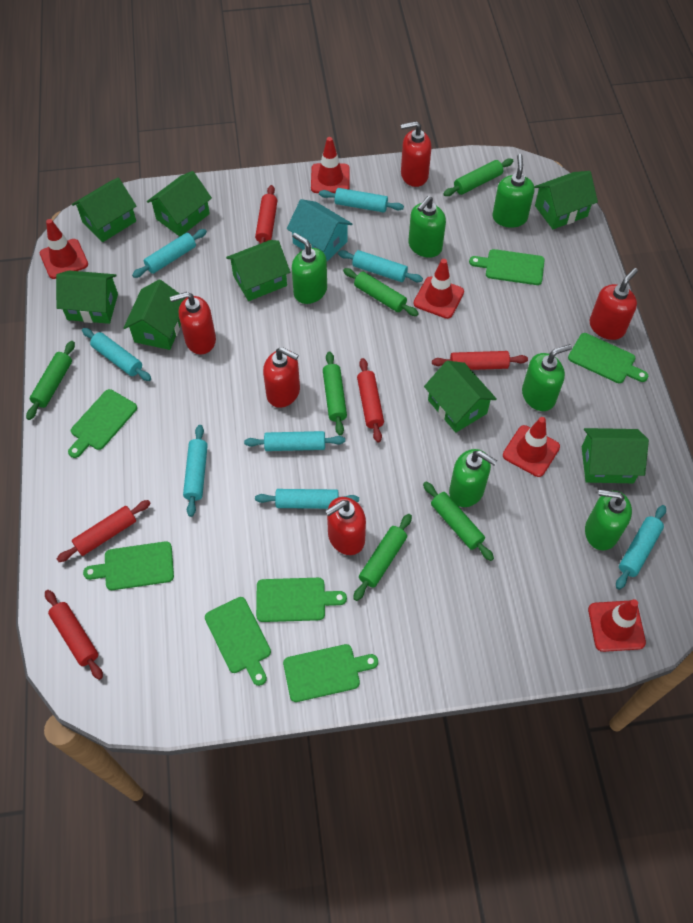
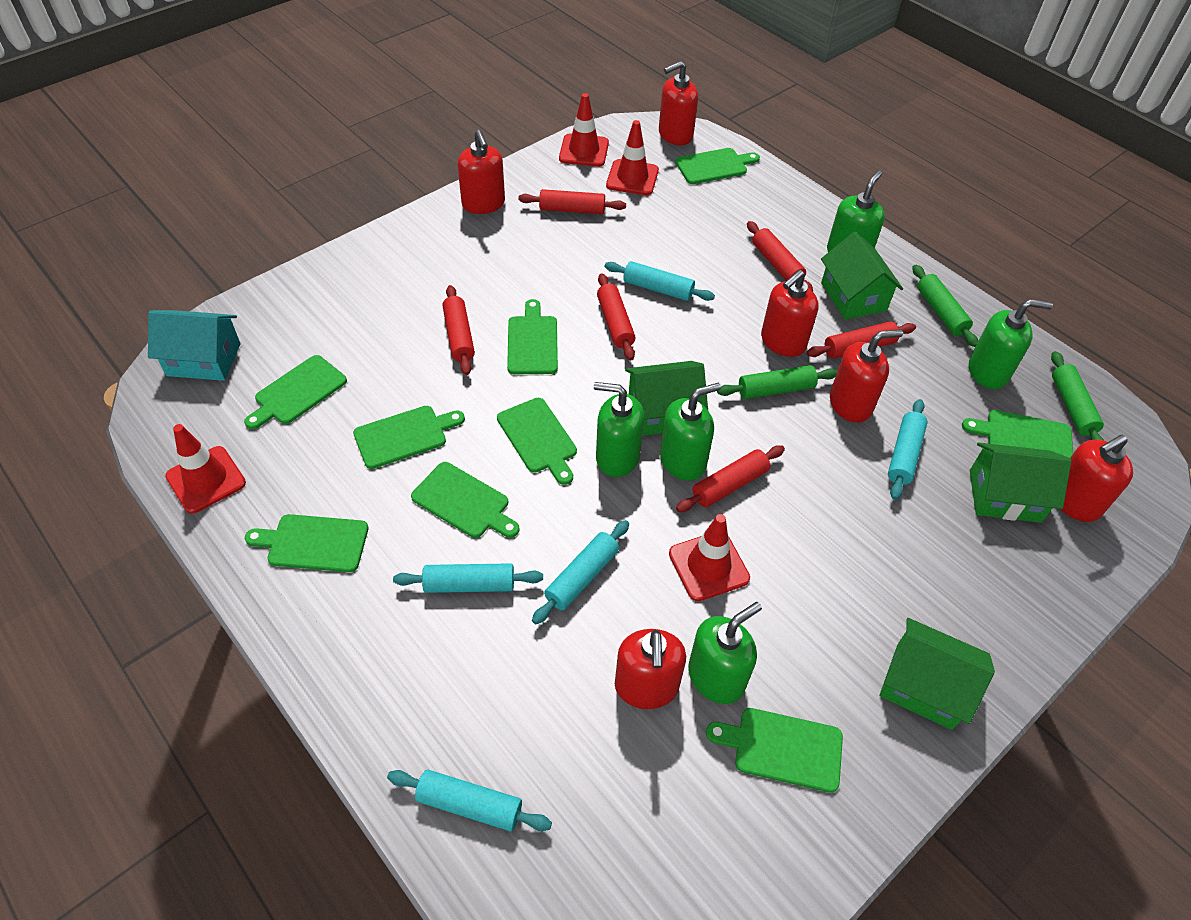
green cutting board: [68,389,137,458] [83,541,174,590] [205,597,271,686] [256,578,347,622] [283,644,378,702] [469,249,545,285] [568,333,648,383] = 7 -> [244,355,347,429] [245,514,368,572] [353,406,465,469] [411,462,519,538] [497,398,577,485] [507,299,558,374] [675,148,760,184] [706,708,843,793] [962,410,1073,458] = 9
green house: [56,271,118,324] [72,178,137,242] [124,280,185,350] [147,171,212,237] [226,240,290,301] [424,361,497,433] [534,171,598,229] [582,428,649,483] = 8 -> [625,361,708,436] [821,231,903,320] [880,618,995,730] [970,443,1072,523] = 4
green rolling pin: [26,341,75,420] [323,352,347,436] [343,268,419,316] [353,514,412,601] [423,482,494,561] [443,159,513,196] = 6 -> [717,365,837,399] [913,265,978,347] [1051,351,1104,441] = 3
green soap dispenser: [292,233,327,304] [408,196,446,258] [449,449,497,507] [492,154,535,228] [522,344,572,411] [585,490,632,550] = 6 -> [594,382,644,477] [660,383,721,481] [688,602,762,704] [827,170,885,252] [969,299,1053,389] = 5
red rolling pin: [45,590,103,680] [57,500,151,562] [255,185,277,244] [357,358,384,443] [432,351,528,370] = 5 -> [443,285,475,375] [518,189,626,214] [597,273,635,361] [676,445,785,512] [747,221,813,291] [806,321,916,359] = 6
red soap dispenser: [170,292,216,355] [263,347,300,408] [325,497,366,555] [401,121,432,187] [590,268,638,340] = 5 -> [457,130,505,214] [615,629,686,709] [659,61,698,145] [761,270,819,357] [830,329,903,423] [1061,435,1133,522] = 6
red traffic cone: [40,219,88,279] [311,137,350,193] [413,259,464,319] [503,417,560,477] [588,599,646,652] = 5 -> [165,424,246,514] [559,93,609,167] [606,120,659,195] [669,514,750,601] = 4
turquoise rolling pin: [82,328,151,381] [132,229,207,278] [183,425,208,517] [244,431,345,451] [255,489,359,509] [319,188,404,213] [338,250,423,282] [616,505,666,590] = 8 -> [387,770,552,831] [393,563,543,593] [532,520,629,624] [605,261,715,301] [888,399,928,500] = 5

